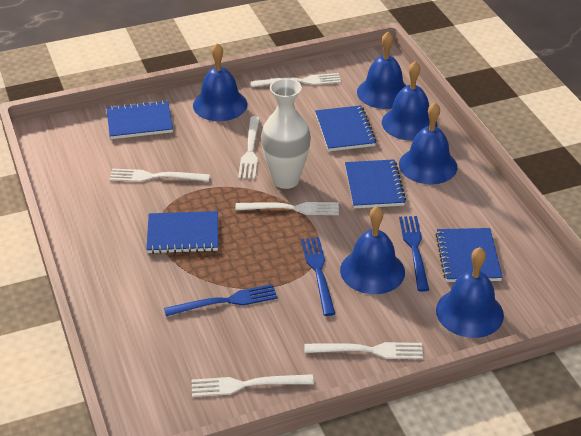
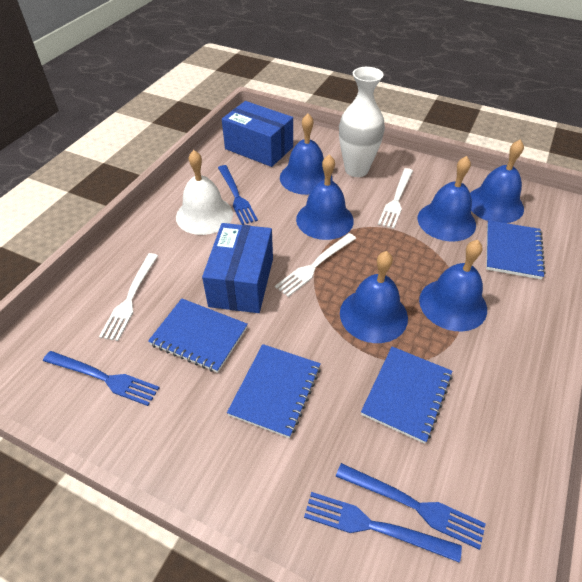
blue box: none = 0 -> [202,223,273,313] [222,101,293,167] = 2
blue fork: [164,284,277,316] [301,237,335,316] [399,216,429,292] = 3 -> [43,351,160,406] [218,165,258,225] [304,492,462,563] [336,463,486,550] = 4
blue notebook: [107,100,173,139] [146,211,218,254] [315,105,377,151] [345,159,406,209] [436,228,503,282] = 5 -> [148,298,248,373] [227,344,321,438] [361,347,452,444] [486,220,546,279] = 4
white bell: none = 0 -> [176,150,233,235] = 1
white fork: [109,169,210,182] [192,374,314,397] [235,202,339,215] [238,116,260,179] [251,73,341,87] [305,342,423,359] = 6 -> [99,253,158,341] [275,233,356,297] [378,168,413,229] = 3

